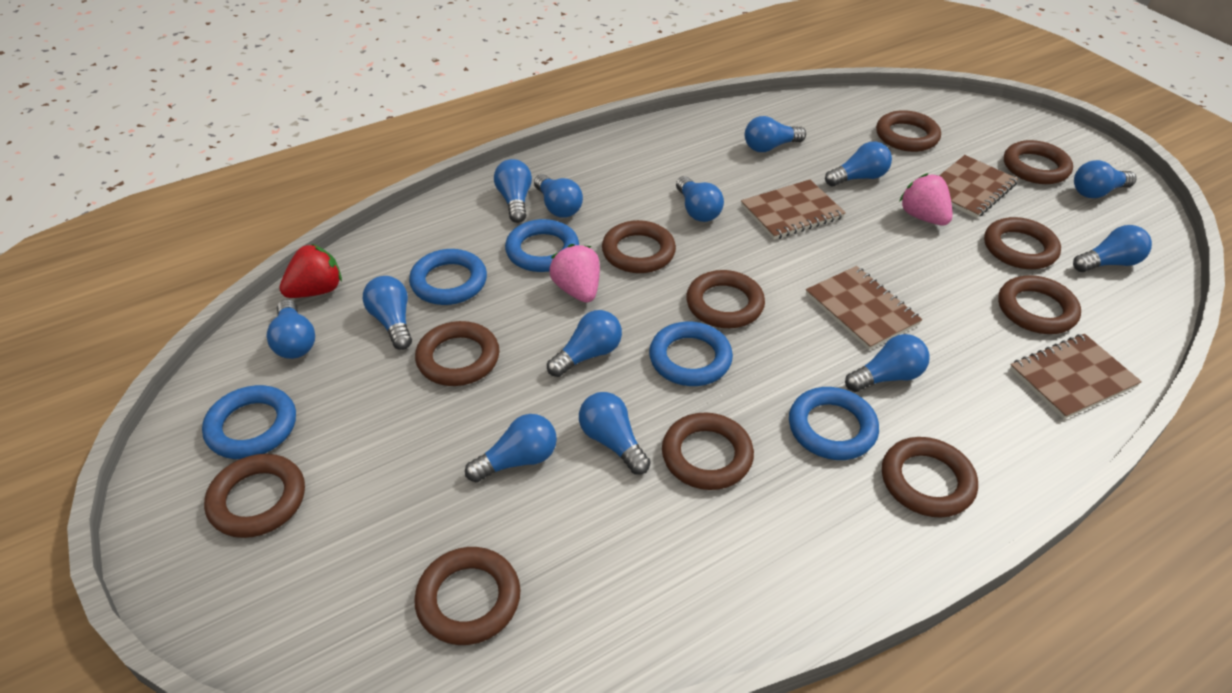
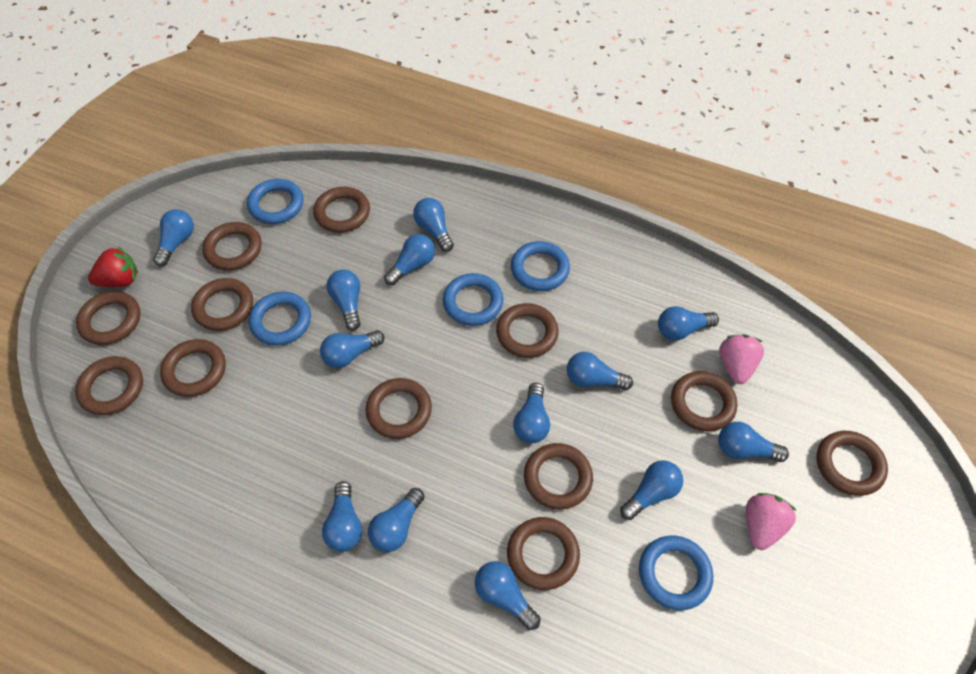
brown notebook: [741,180,846,240] [806,266,922,350] [939,155,1018,218] [1010,334,1142,419] = 4 -> none = 0
brown ring: [204,454,305,538] [414,547,520,645] [415,321,500,386] [602,220,676,273] [662,413,754,490] [686,270,765,328] [876,110,941,152] [882,437,978,518] [984,217,1061,269] [998,275,1081,334] [1004,140,1073,184] = 11 -> [75,356,143,415] [76,291,140,345] [160,339,226,397] [191,278,253,331] [202,222,262,271] [313,187,370,233] [366,378,432,439] [496,303,559,358] [507,517,580,590] [524,443,593,510] [671,371,737,432] [817,431,888,496] = 12

